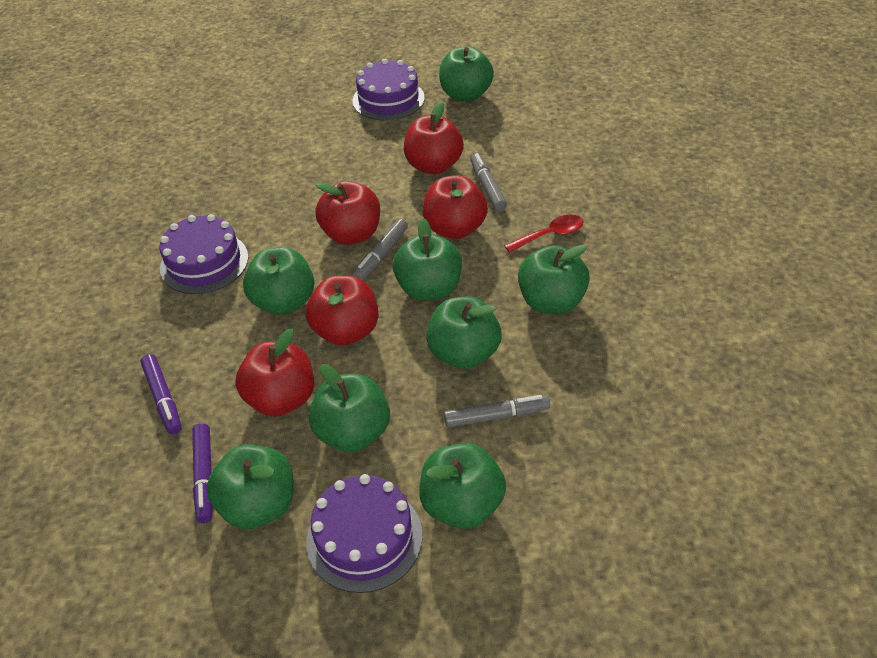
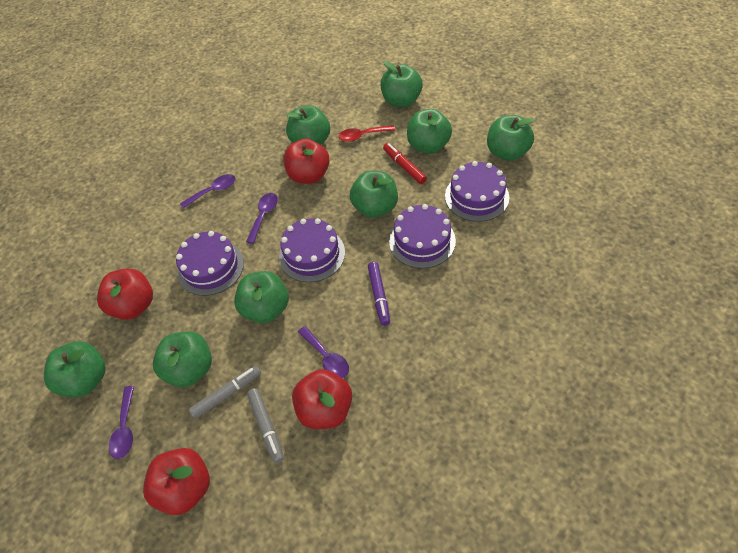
grey marker: [352,219,408,280] [444,395,550,428] [470,153,507,211] = 3 -> [189,366,261,419] [247,388,284,463] = 2
purple cake: [160,214,248,294] [306,474,423,593] [352,59,425,121] = 3 -> [176,231,244,296] [279,218,345,282] [389,204,456,269] [445,161,509,222] = 4
purple marker: [140,354,182,434] [192,423,213,523] = 2 -> [368,262,390,326] = 1
purple spoon: none = 0 -> [109,386,134,459] [180,174,236,209] [246,193,278,244] [298,326,349,378] = 4
red apple: [235,329,314,417] [306,276,379,346] [315,181,380,245] [404,101,464,175] [423,175,488,239] = 5 -> [97,268,153,320] [143,448,210,515] [283,138,329,184] [292,369,352,429] = 4
red marker: none = 0 -> [383,143,427,184] = 1

